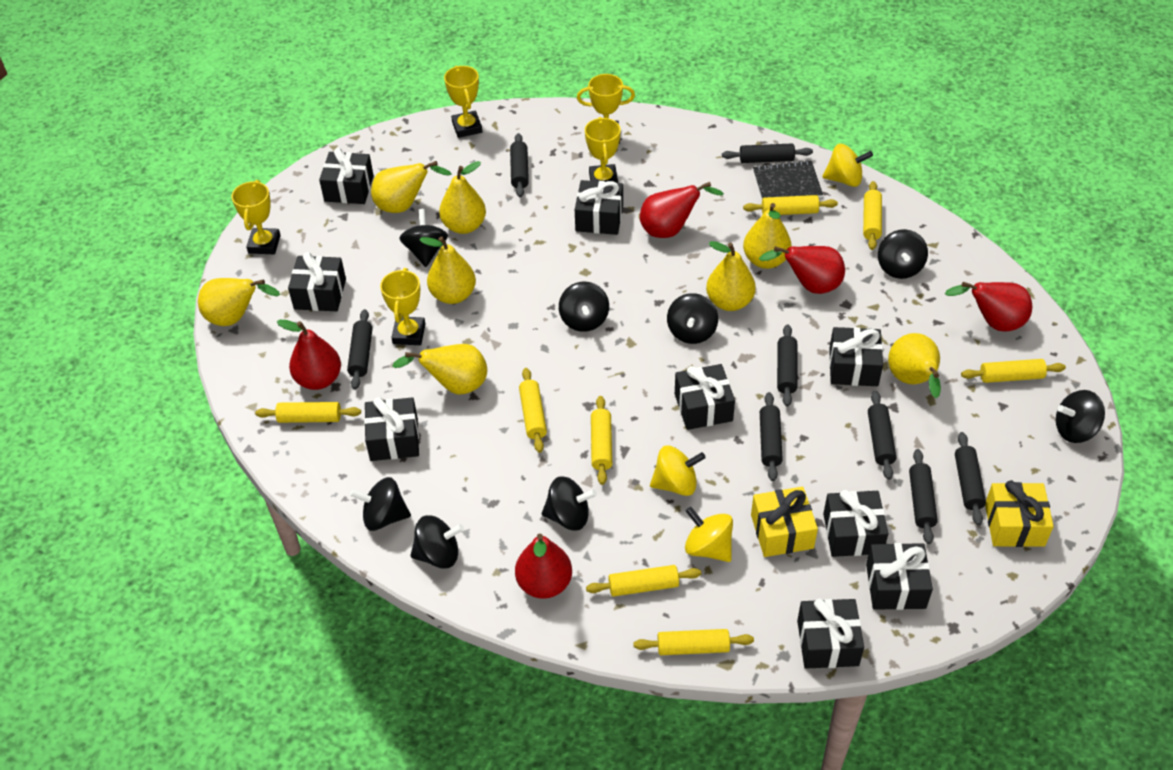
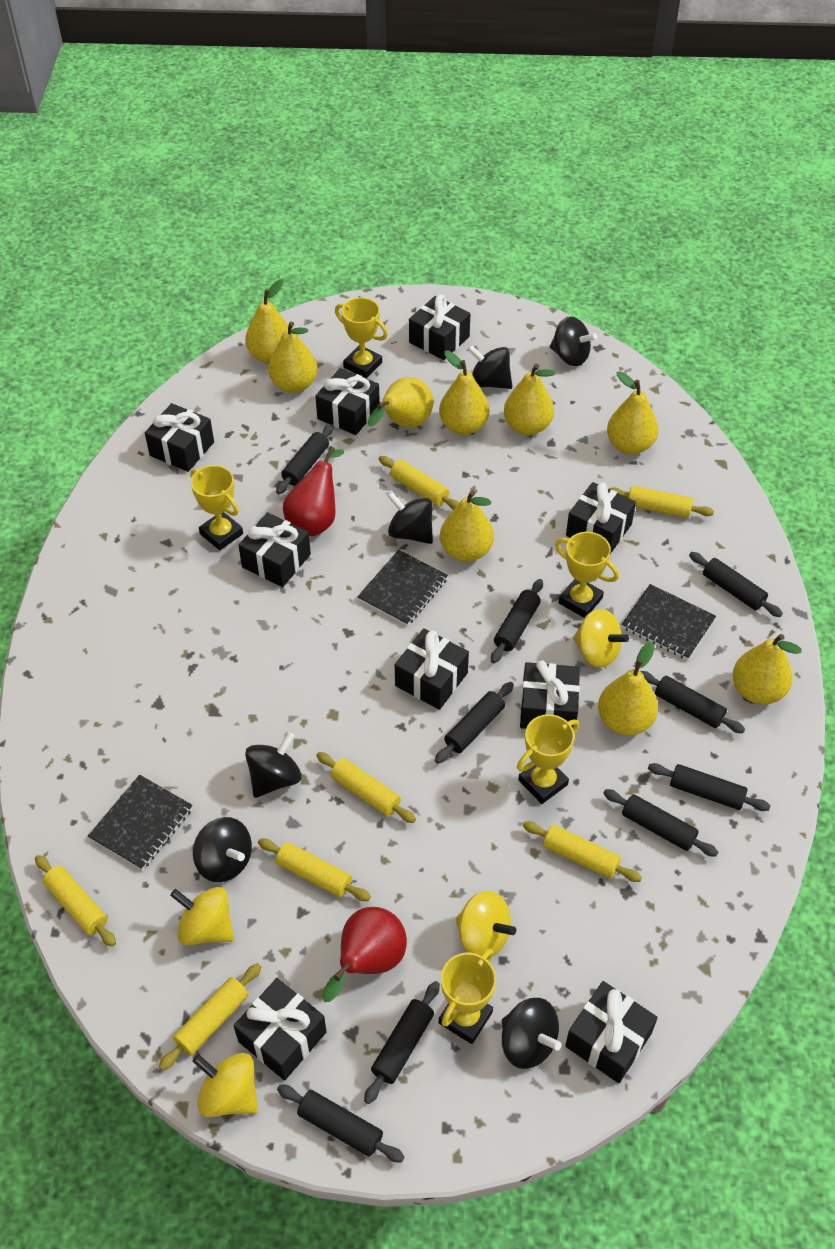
black notebook: [753,160,823,199] = 1 -> [88,775,193,870] [357,550,448,626] [622,584,716,660] = 3
black rolling pin: [347,309,372,389] [510,133,529,197] [722,143,813,163] [760,392,783,481] [777,324,797,407] [868,391,896,480] [909,449,938,544] [955,432,986,526] = 8 -> [276,424,334,494] [277,1085,404,1163] [364,981,440,1104] [435,682,514,764] [491,579,543,663] [603,789,718,857] [641,671,745,733] [648,763,770,811] [689,552,783,617] = 9
black spinning top: [350,477,411,531] [399,209,448,267] [410,515,464,569] [541,476,597,531] [559,282,609,332] [667,293,718,344] [878,229,928,279] [1056,390,1105,443] = 8 -> [193,817,252,882] [245,732,301,798] [387,492,433,544] [467,345,512,389] [502,998,562,1069] [550,317,597,366] = 6
red pear: [277,320,341,390] [515,534,572,599] [640,182,724,238] [759,246,845,294] [945,282,1032,332] = 5 -> [283,447,344,536] [323,907,407,1002] = 2
yellow gift: [751,487,818,557] [985,480,1054,547] = 2 -> none = 0
yellow pear: [198,278,280,326] [371,161,451,213] [392,344,487,395] [419,236,476,304] [439,161,486,234] [706,241,756,311] [743,203,791,269] [888,333,941,398] = 8 -> [245,279,288,363] [268,322,317,393] [368,377,433,428] [439,351,489,435] [440,490,494,562] [504,364,556,435] [598,642,658,735] [607,371,658,454] [733,634,802,704] = 9
yellow rolling pin: [255,402,361,423] [519,368,547,453] [586,565,701,597] [591,396,612,485] [633,629,754,655] [743,195,838,215] [863,181,882,250] [961,359,1066,383] = 8 -> [35,855,116,947] [159,963,261,1071] [258,838,371,901] [316,752,416,823] [379,456,459,510] [523,821,642,882] [609,486,714,518] = 7
yellow spinning top: [650,445,706,496] [685,507,733,562] [822,144,873,187] = 3 -> [170,887,234,945] [192,1053,258,1117] [455,891,516,956] [573,609,629,668] = 4

